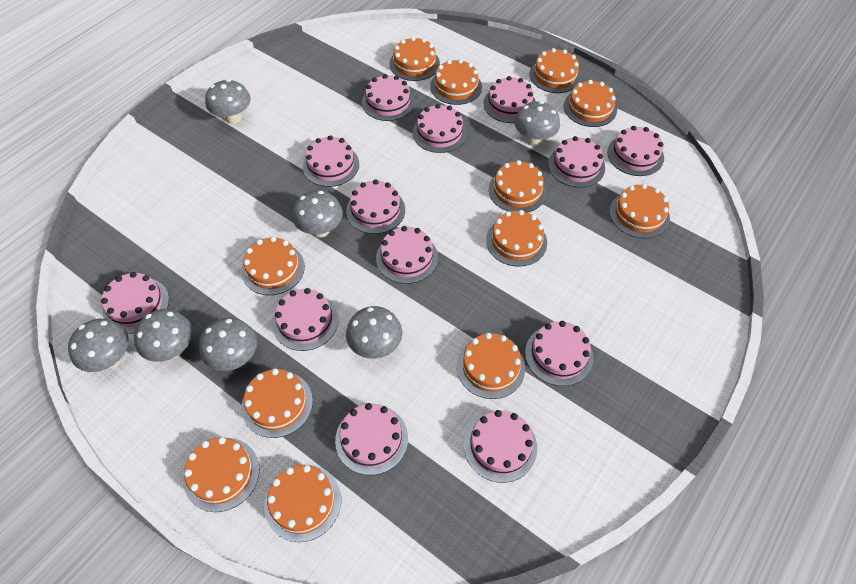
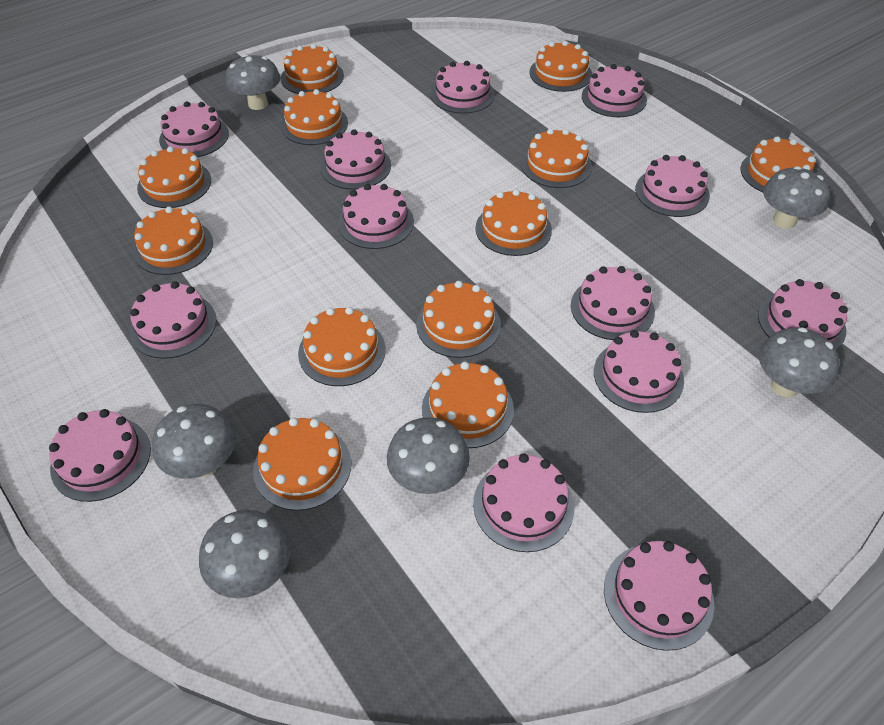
grey mushroom: [68,319,129,372] [134,309,192,362] [199,318,257,371] [205,79,251,124] [292,191,343,238] [346,306,402,359] [514,101,560,146] = 7 -> [152,404,236,479] [199,510,290,598] [226,54,280,110] [387,417,470,494] [759,327,839,397] [763,166,830,229] = 6

